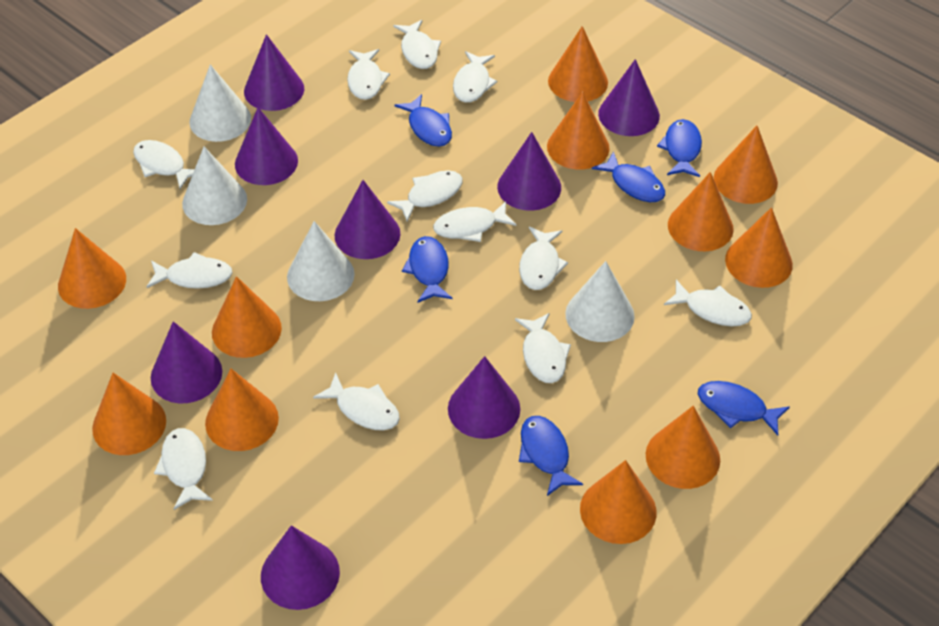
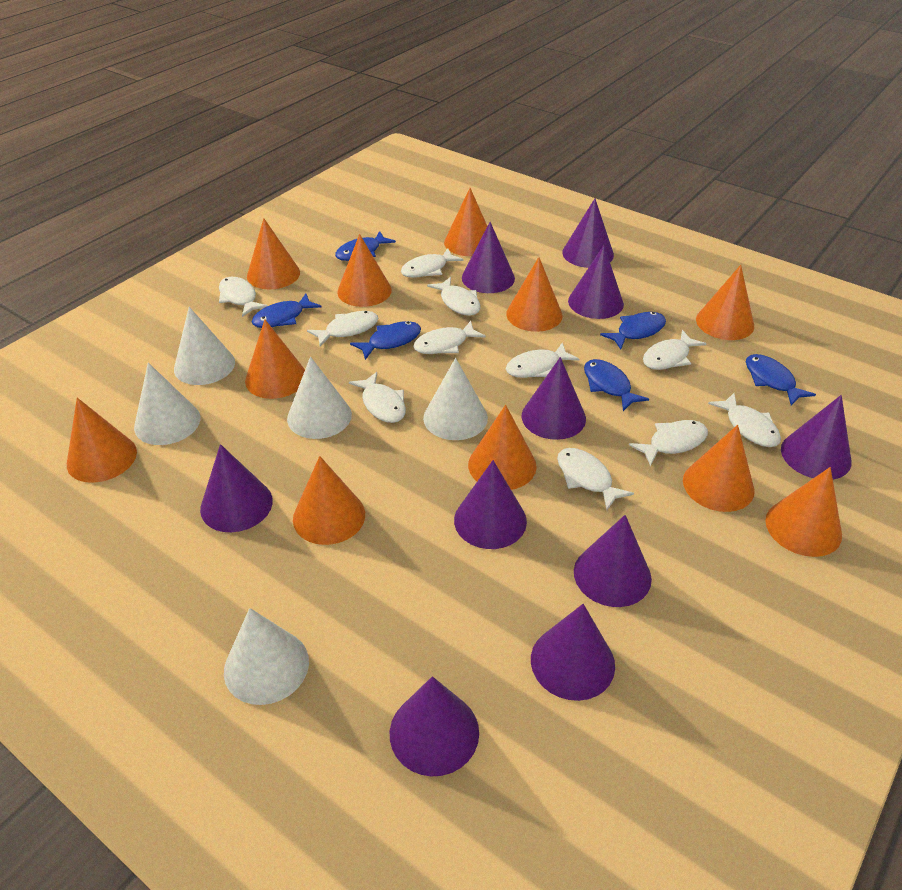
purple cone: [151,321,222,403] [235,107,298,185] [244,34,304,111] [261,525,340,610] [334,180,400,259] [448,356,520,439] [497,132,561,211] [598,59,660,136] = 8 -> [200,444,273,532] [390,676,479,777] [454,460,527,549] [462,222,515,293] [522,357,586,440] [531,604,615,701] [562,198,614,268] [568,245,624,319] [574,515,652,607] [781,395,852,480] = 10
white cone: [182,147,247,225] [189,64,251,142] [287,221,355,301] [565,261,635,342] = 4 -> [134,363,200,445] [174,307,235,385] [224,608,309,705] [287,357,352,439] [423,358,488,440] = 5
white fish: [133,140,195,189] [147,252,233,289] [154,428,213,510] [313,372,400,430] [347,49,390,100] [387,170,463,222] [394,20,441,69] [433,201,517,242] [453,51,497,103] [515,313,571,383] [519,227,568,290] [664,280,752,326] = 12 -> [219,277,268,317] [307,311,378,347] [349,372,406,423] [401,248,464,278] [413,321,486,354] [427,277,481,316] [506,343,579,378] [557,448,634,510] [629,420,708,467] [643,330,706,370] [708,393,781,447] = 11

